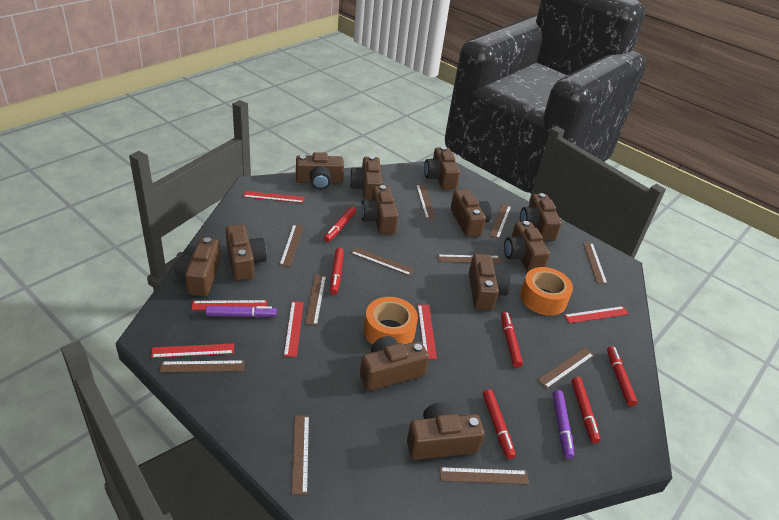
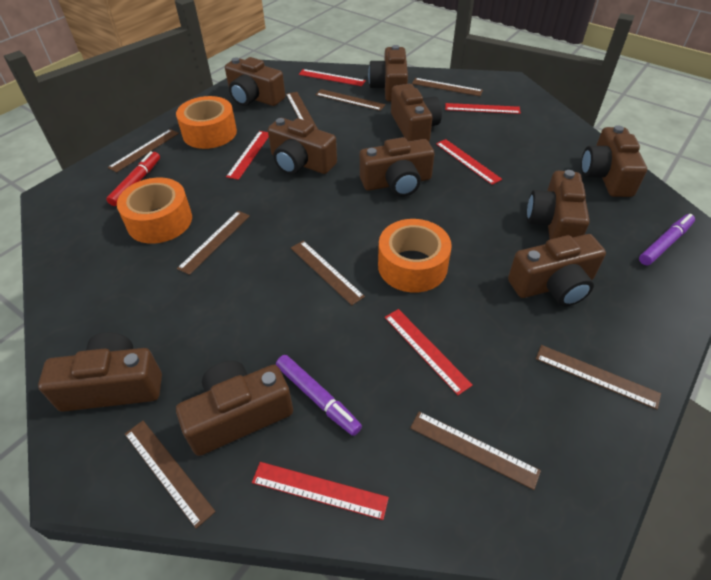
brown camera: [174,237,221,296] [226,224,267,281] [296,152,344,190] [350,156,382,200] [360,336,429,391] [361,185,399,234] [407,402,485,460] [424,146,460,190] [451,189,492,237] [469,254,510,310] [504,221,550,272] [520,193,562,241] = 12 -> [38,332,162,412] [176,361,293,456] [225,57,285,106] [268,118,337,175] [360,137,434,197] [368,45,408,102] [391,84,442,142] [508,234,606,306] [527,170,590,239] [581,125,647,197] = 10
brown ruler: [160,360,245,373] [279,224,304,267] [291,415,309,495] [305,275,326,326] [351,247,414,276] [416,184,436,219] [437,255,501,263] [440,467,529,484] [489,204,511,239] [537,348,594,388] [583,242,607,284] = 11 -> [108,129,179,173] [125,421,216,529] [177,211,250,275] [286,92,318,129] [291,241,365,305] [315,89,385,111] [410,412,541,490] [412,78,483,96] [536,345,661,410] = 9
orange tape: [364,297,418,345] [520,267,573,316] = 2 -> [117,178,192,244] [176,96,237,149] [378,219,452,293] = 3
red marker: [324,206,356,242] [330,248,344,295] [483,390,516,459] [501,312,523,368] [571,377,600,443] [607,346,638,406] = 6 -> [106,151,160,206] = 1

